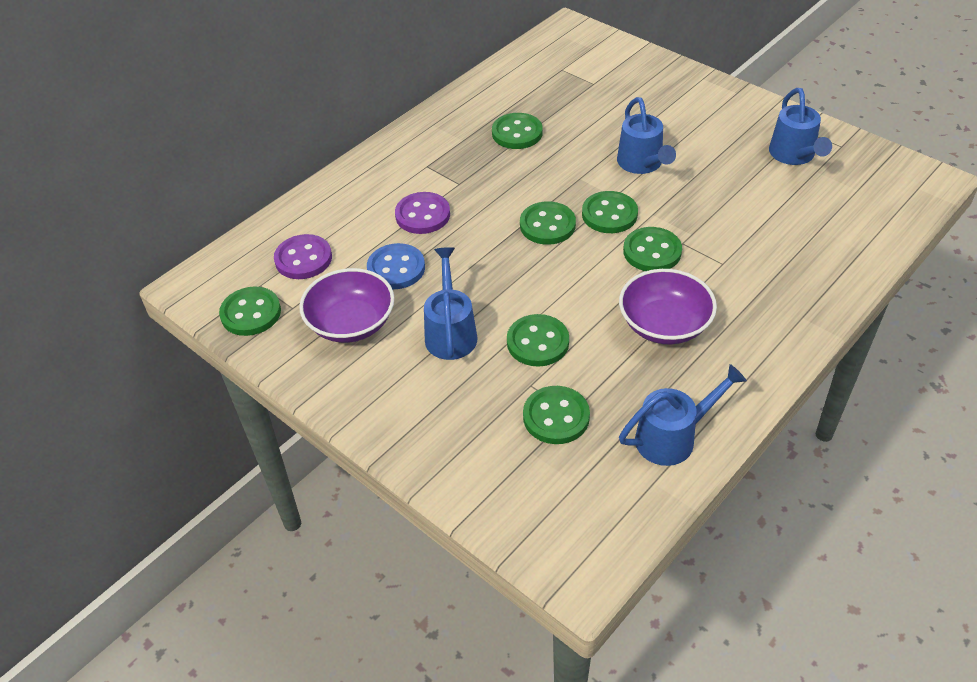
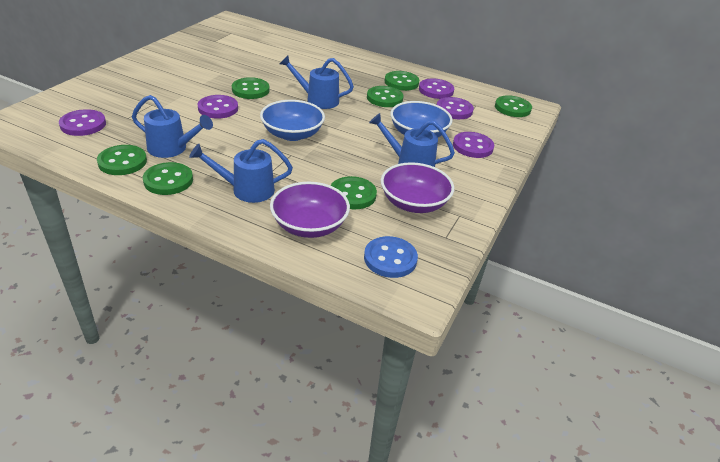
blue bowl: none = 0 -> [260,100,325,141] [390,101,453,137] = 2
purple button: [274,234,332,279] [395,192,450,234] = 2 -> [59,109,106,136] [198,95,238,119] [419,78,454,99] [437,97,474,119] [453,132,494,158] = 5

